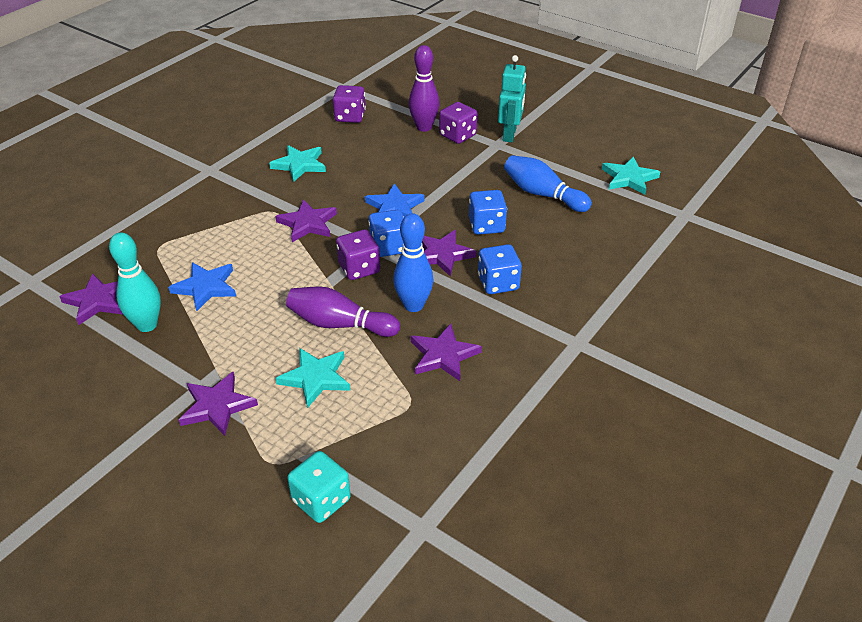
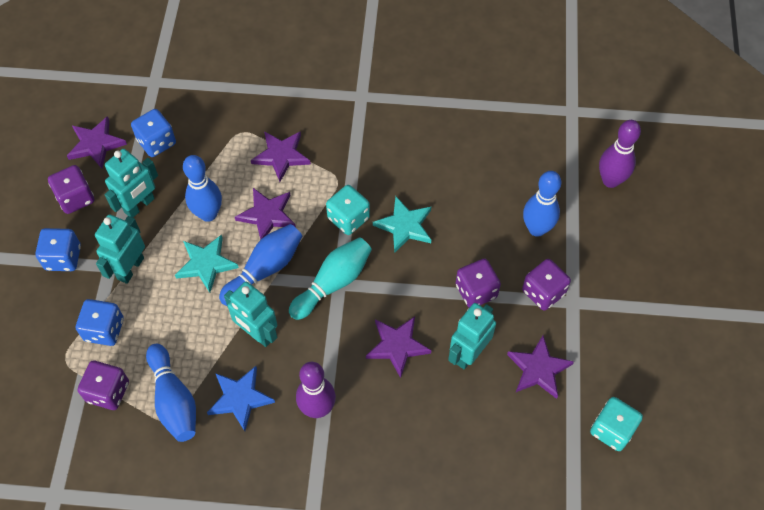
blue bowling pin: [393,213,434,312] [504,155,592,212] = 2 -> [146,344,196,442] [183,155,222,222] [219,224,302,306] [523,171,561,237] = 4
blue star: [168,262,236,311] [365,183,425,217] = 2 -> [207,366,275,431] = 1
purple dice: [333,85,366,123] [336,229,380,280] [439,102,477,144] = 3 -> [48,165,94,214] [78,361,129,410] [456,259,501,308] [522,259,571,311] = 4
turquoise dice: [287,451,351,523] = 1 -> [326,185,370,235] [590,397,643,451] = 2
turquoise robot: [498,55,526,142] = 1 -> [95,214,145,284] [105,149,158,218] [224,281,277,347] [448,303,496,369] = 4
turquoise star: [269,145,326,182] [275,348,351,408] [602,157,660,195] = 3 -> [175,234,239,293] [373,197,431,253] = 2

